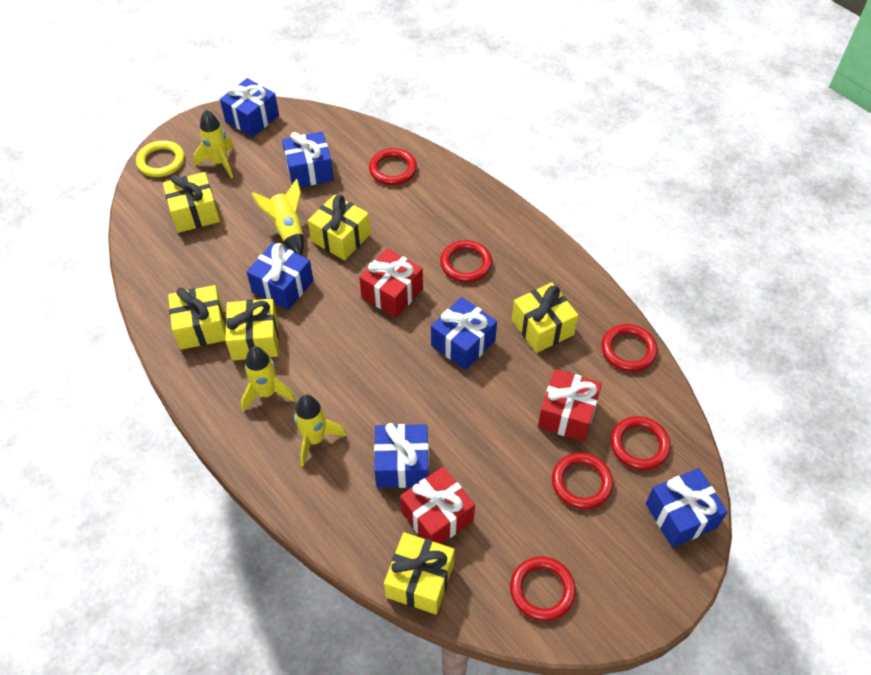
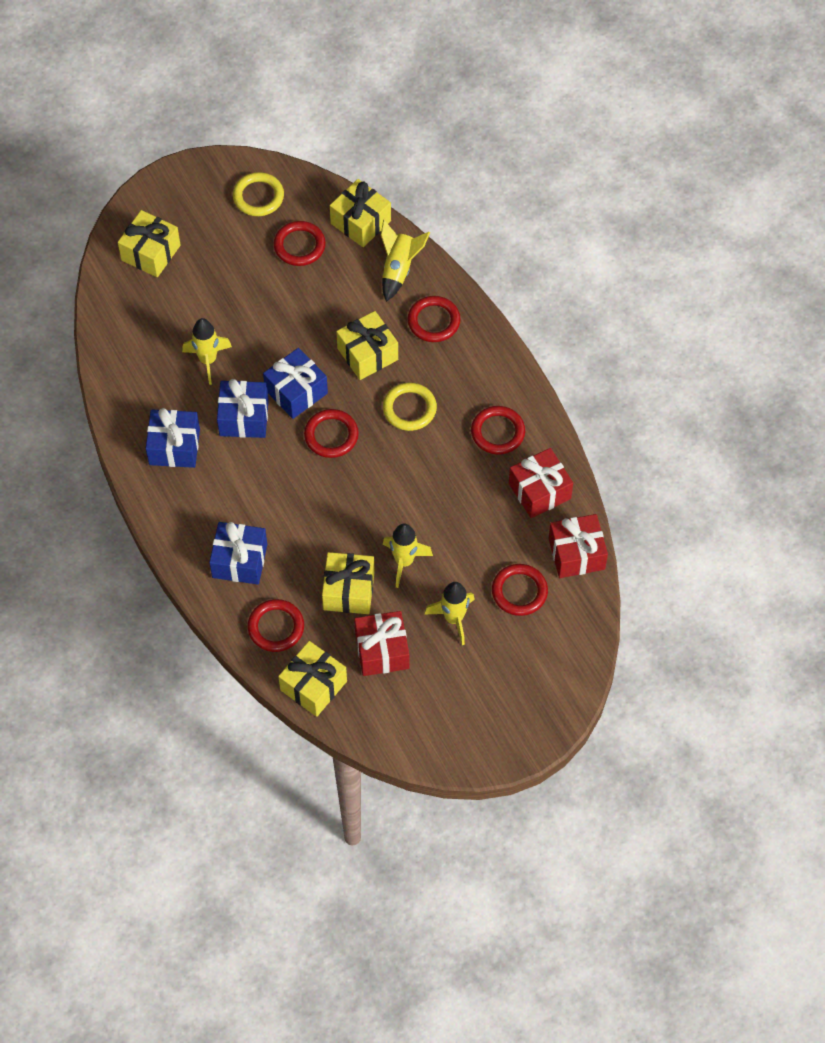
blue gift: [220,78,279,137] [247,242,313,310] [282,132,334,187] [374,423,429,488] [431,297,497,370] [646,468,728,548] = 6 -> [146,408,200,468] [209,522,267,584] [217,379,269,438] [263,348,328,419] = 4
yellow gift: [163,172,220,233] [168,285,226,350] [225,299,279,360] [308,195,371,260] [384,532,455,614] [512,282,578,353] = 6 -> [118,210,180,277] [278,641,347,717] [322,552,375,614] [330,179,391,247] [336,311,398,380] = 5
yellow ring: [136,140,185,177] = 1 -> [233,172,284,216] [383,383,437,431] = 2

